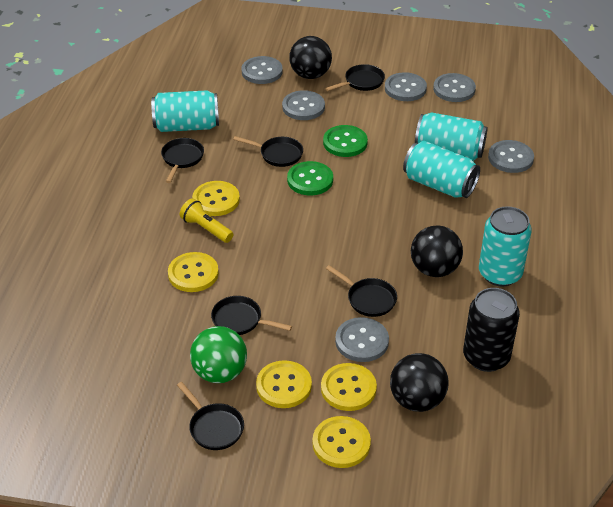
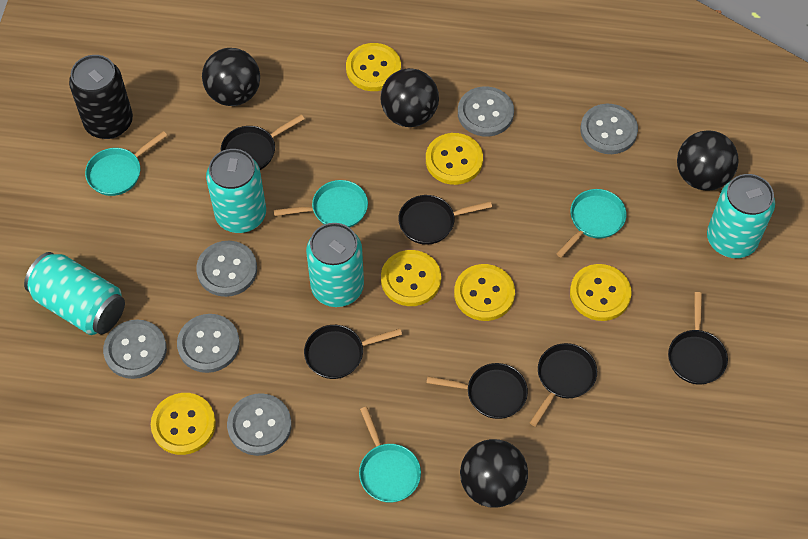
black ball: [289,36,332,79] [390,353,449,412] [411,225,463,277] = 3 -> [202,48,260,106] [381,68,439,127] [460,439,528,508] [677,130,739,191] = 4
green ball: [190,326,247,383] = 1 -> none = 0
green button: [287,161,333,196] [323,125,368,157] = 2 -> none = 0
turquoise pan: none = 0 -> [85,131,167,196] [274,180,368,228] [359,407,421,503] [556,189,626,258] = 4
yellow button: [168,252,219,292] [192,181,240,216] [256,360,312,408] [312,416,371,468] [321,363,377,411] = 5 -> [151,393,216,455] [346,43,401,91] [381,250,441,306] [426,133,483,185] [454,264,515,321] [570,264,632,321] = 6
yellow flashlight: [180,198,234,243] = 1 -> none = 0

